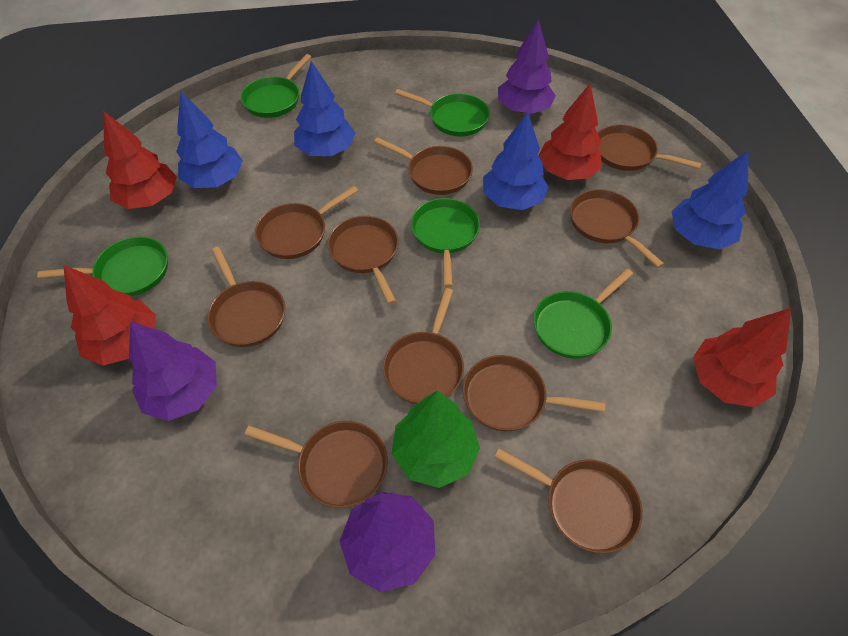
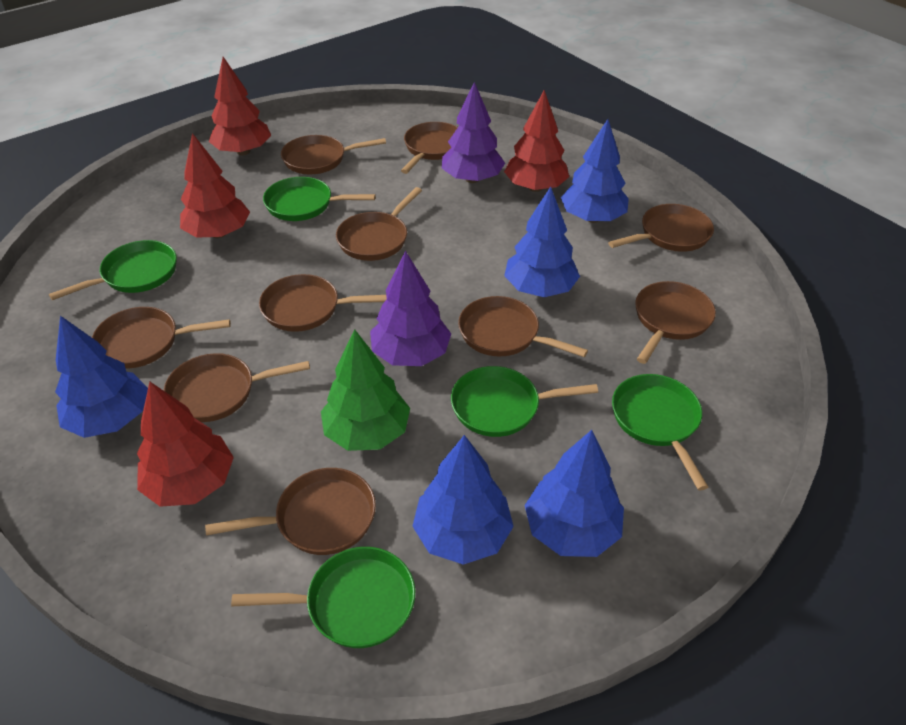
blue tree: [176,92,243,188] [294,61,355,156] [483,112,549,210] [672,150,749,249] = 4 -> [55,316,148,438] [412,435,514,565] [504,186,580,297] [525,430,624,557] [561,119,629,223] = 5
purple tree: [129,321,217,421] [339,492,435,592] [498,19,556,114] = 3 -> [370,251,451,366] [442,82,505,183] = 2

